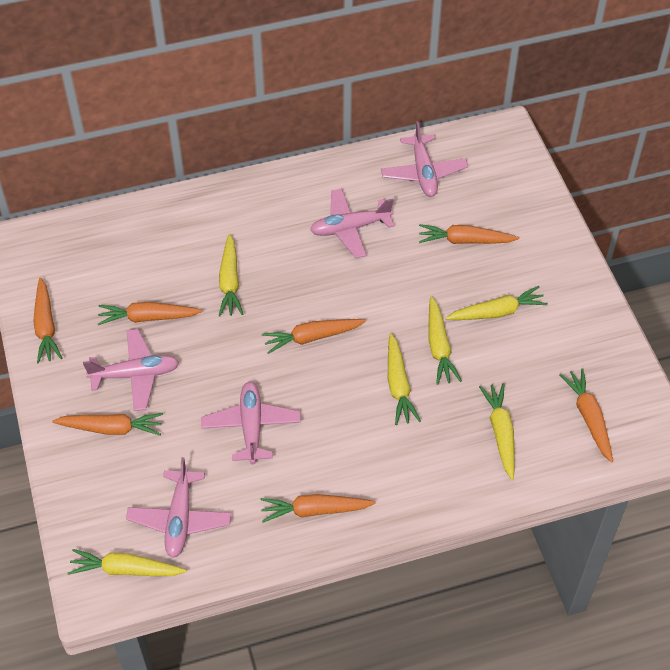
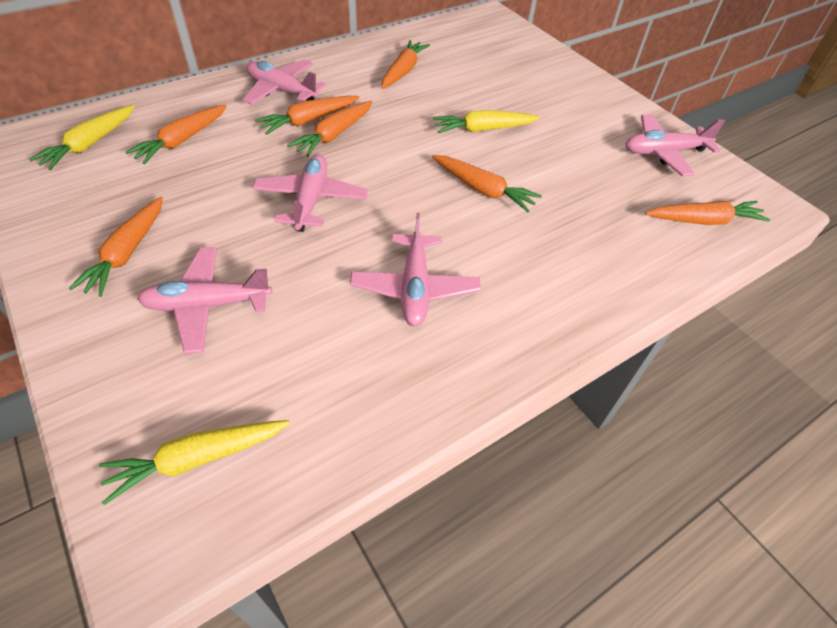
yellow carrot: [68,549,187,576] [218,234,243,316] [388,333,421,425] [429,296,462,385] [445,286,548,320] [479,383,515,480] = 6 -> [29,105,135,170] [99,420,290,505] [433,110,540,133] = 3

